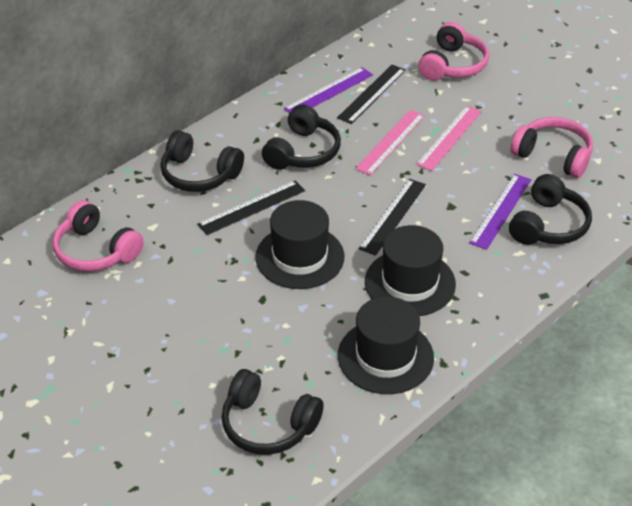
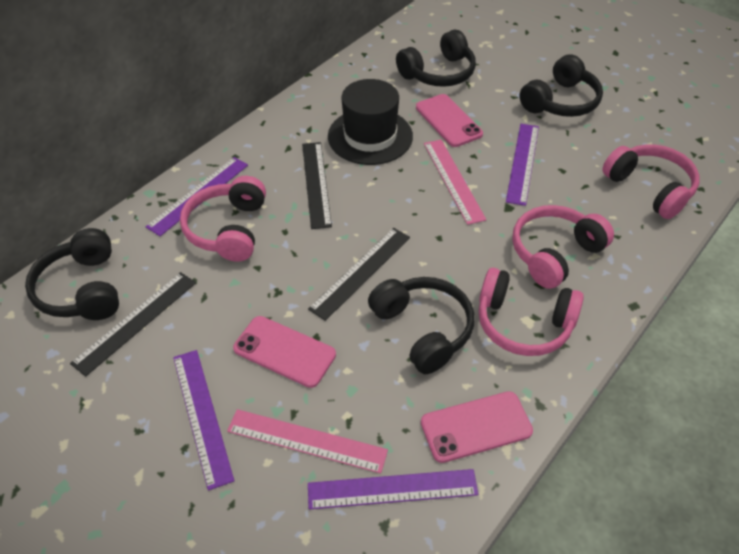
black hat: [255,200,344,289] [338,297,434,394] [365,225,456,316] = 3 -> [328,79,413,165] = 1
pink headphones: [53,200,144,271] [418,22,489,81] [511,117,593,178] = 3 -> [180,176,266,262] [479,268,584,356] [512,205,614,289] [602,144,700,219] = 4
pink phone: none = 0 -> [233,316,336,388] [416,94,483,147] [421,391,533,463] = 3
purple ruler: [284,67,373,113] [469,174,531,250] = 2 -> [146,157,248,236] [173,350,234,490] [308,469,478,510] [506,124,539,206] = 4

